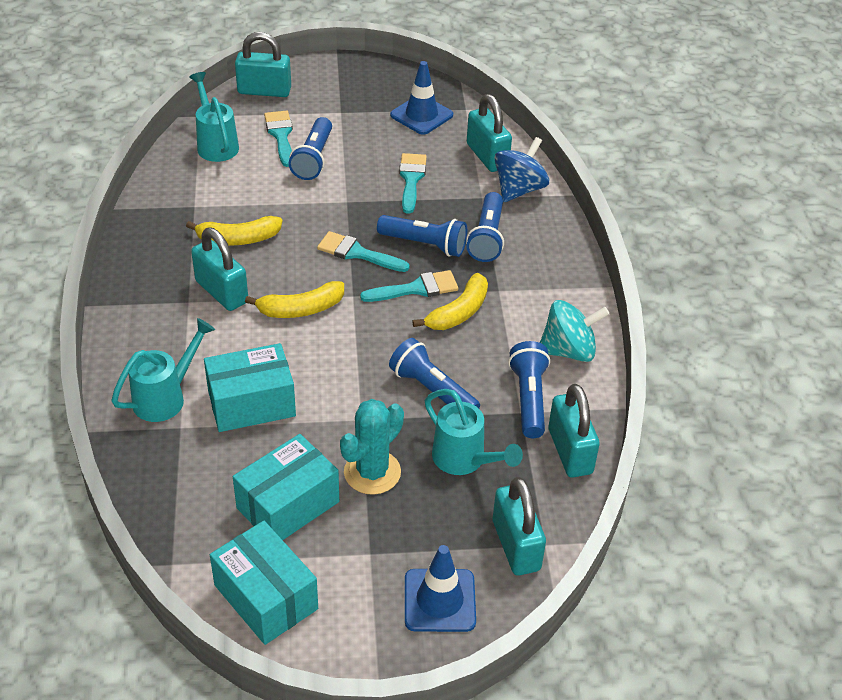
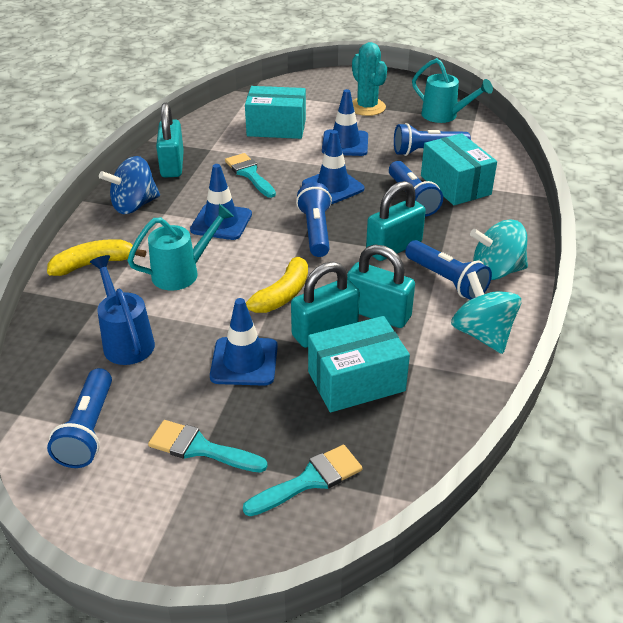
blue traffic cone: [390,61,453,135] [405,545,476,632] = 2 -> [190,164,252,240] [210,298,278,386] [302,130,365,204] [322,89,368,156] = 4
blue watering can: none = 0 -> [90,255,155,365] = 1
turquoise brush: [264,111,293,167] [317,231,410,272] [360,270,458,302] [399,153,427,214] = 4 -> [148,420,268,473] [225,153,276,198] [243,445,362,516] = 3
turquoise padlock: [191,228,248,311] [235,32,291,97] [467,94,512,172] [493,477,546,576] [549,384,600,477] = 5 -> [156,103,184,177] [291,261,360,348] [347,244,415,328] [366,181,426,261] = 4
turquoise spinning top: [540,300,609,362] = 1 -> [451,271,521,354] [470,220,528,280] = 2
turquoise watering can: [112,318,215,422] [189,72,239,162] [425,389,523,475] = 3 -> [127,204,234,291] [412,58,493,123] = 2
yellow banana: [186,216,282,246] [245,281,344,318] [412,273,488,330] = 3 -> [47,239,146,276] [246,257,308,313] = 2

